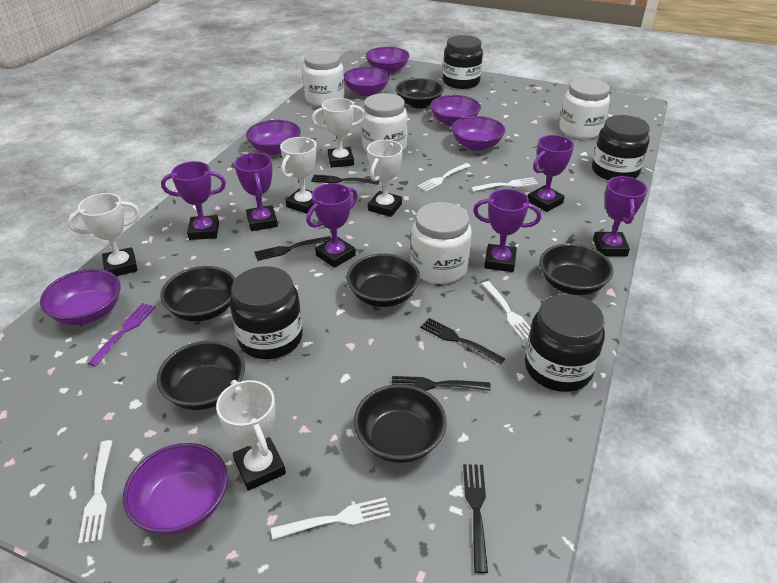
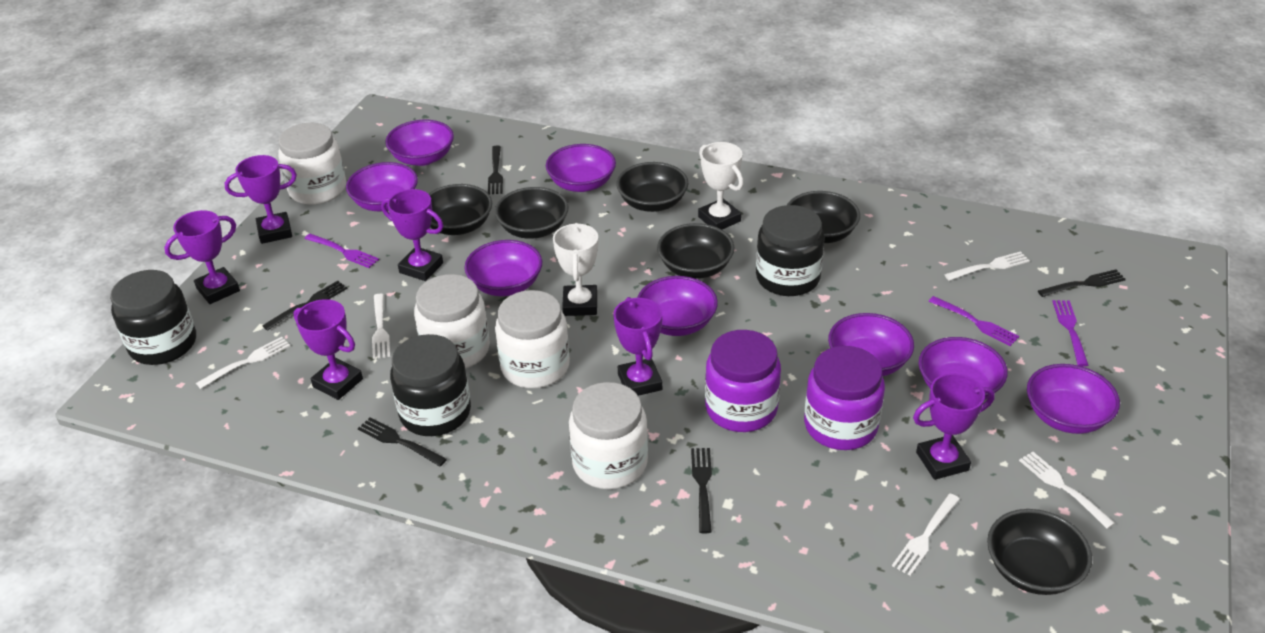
black jar: [230,266,303,359] [443,35,483,89] [525,294,605,392] [592,115,650,180] = 4 -> [110,270,196,365] [390,334,471,436] [756,205,825,296] = 3
purple bowl: [40,269,121,325] [123,443,228,535] [246,120,301,155] [344,67,390,96] [366,47,410,74] [430,95,481,127] [451,116,505,151] = 7 -> [346,162,418,211] [386,120,454,166] [464,240,542,296] [546,144,616,192] [637,276,718,336] [828,313,914,376] [919,337,1008,400] [1027,364,1120,434] = 8
purple fork: [88,303,156,366] = 1 -> [304,234,379,268] [929,296,1019,346] [1052,300,1088,367] = 3
purple jar: none = 0 -> [705,330,781,432] [804,346,885,450] = 2
white trophy: [67,193,140,276] [216,380,286,491] [280,137,317,214] [312,98,365,168] [367,140,403,217] = 5 -> [553,223,598,316] [698,142,743,230] = 2

